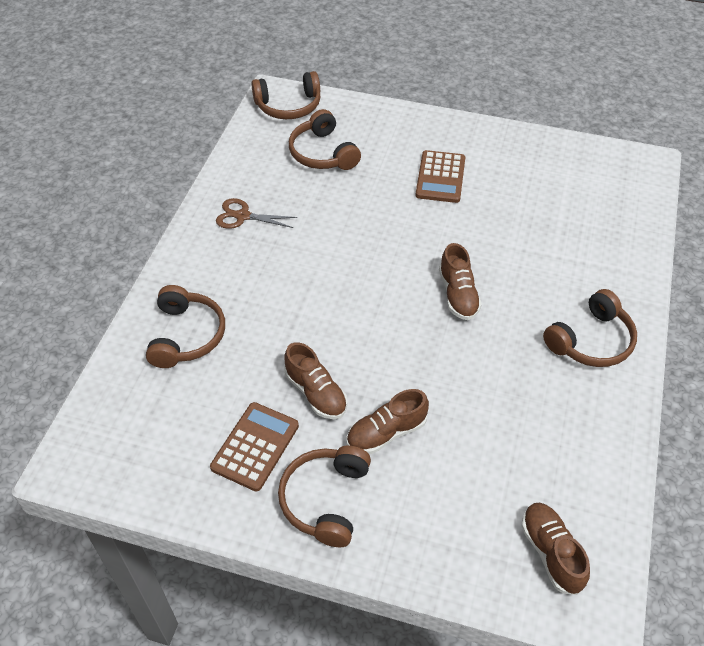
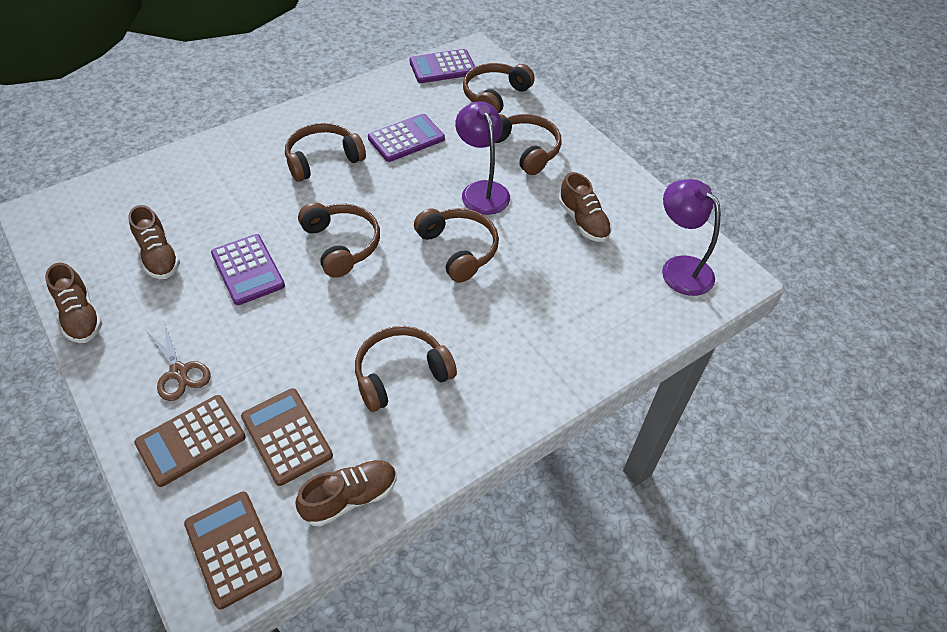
brown calculator: [210,402,299,491] [415,150,465,203] = 2 -> [134,395,246,487] [184,491,282,609] [241,388,333,486] = 3
brown headphones: [146,285,225,368] [251,71,321,119] [278,446,371,547] [289,109,361,170] [543,289,637,367] = 5 -> [285,123,366,182] [298,202,380,278] [355,326,457,412] [414,208,499,283] [463,63,535,113] [496,114,562,175] = 6
purple calculator: none = 0 -> [211,234,285,305] [368,114,445,162] [409,49,475,83] = 3
purple lamp: none = 0 -> [455,101,510,215] [662,179,720,296] = 2

